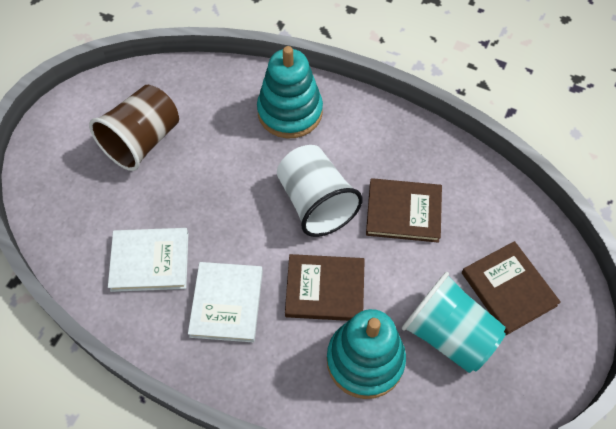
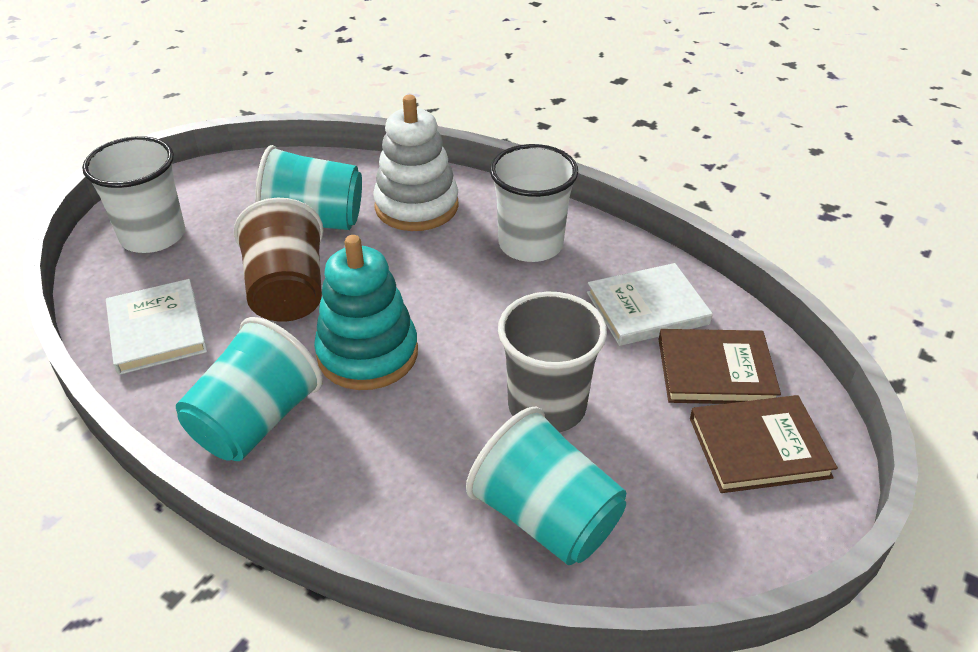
brown book: [285,254,365,321] [366,178,442,243] [462,241,561,335] = 3 -> [658,329,781,404] [690,395,838,493] = 2
grey cup: none = 0 -> [498,292,607,433] = 1
turquoise cup: [402,272,506,373] = 1 -> [176,317,323,461] [255,145,362,230] [466,406,626,565] = 3
turquoise stacking toy: [257,46,323,138] [327,309,406,399] = 2 -> [314,235,418,390] = 1
white cup: [277,145,363,237] = 1 -> [82,136,185,253] [490,144,578,262] = 2
white stacking toy: none = 0 -> [373,95,459,231] = 1

